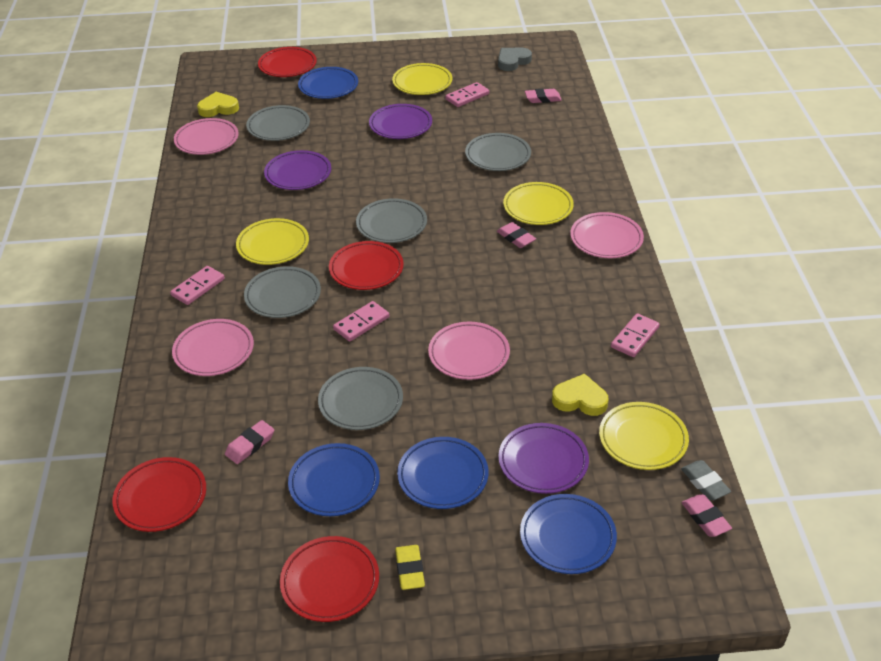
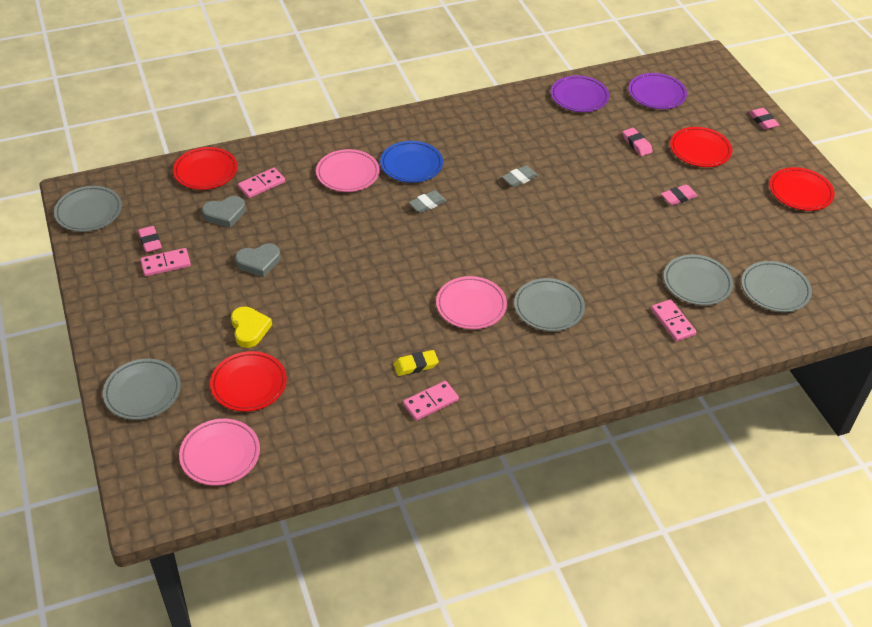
blue plate: [288,443,380,516] [298,67,358,99] [397,437,488,509] [520,494,617,574] = 4 -> [380,141,443,183] = 1
grey eraser: [681,460,731,500] = 1 -> [409,190,447,213] [502,165,538,187] = 2
grey heart: [498,48,532,71] = 1 -> [202,196,246,228] [235,244,281,277] = 2
pink plate: [172,319,254,376] [174,118,239,155] [428,322,510,380] [570,212,644,258] = 4 -> [179,419,260,485] [316,149,380,192] [436,276,507,329] = 3
purple plate: [264,150,331,190] [369,104,432,139] [498,423,589,494] = 3 -> [551,75,609,112] [628,73,687,109] = 2
yellow heart: [197,92,239,117] [552,373,609,416] = 2 -> [231,307,272,348] = 1
yellow plate: [236,218,309,265] [392,63,452,95] [503,182,574,225] [599,402,689,470] = 4 -> none = 0

